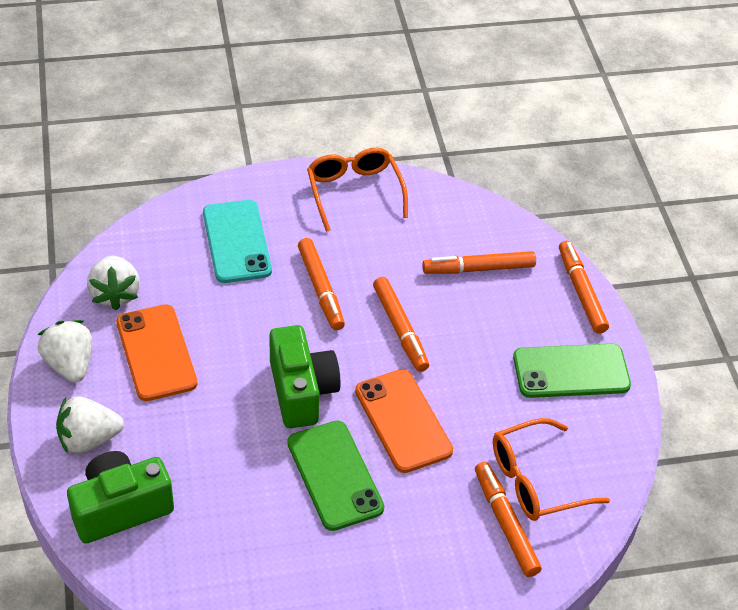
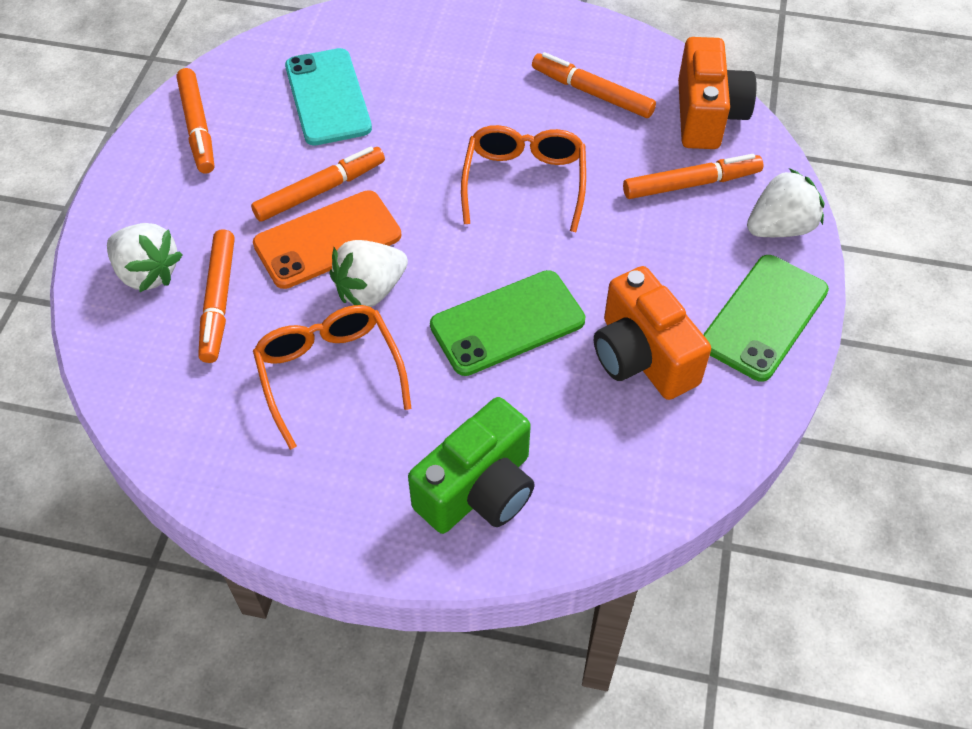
green camera: [67,451,174,543] [269,325,340,428] = 2 -> [408,397,535,534] = 1
orange camera: none = 0 -> [594,266,711,400] [678,37,756,149] = 2
orange phone: [116,304,197,401] [355,369,453,473] = 2 -> [253,190,401,289] = 1

